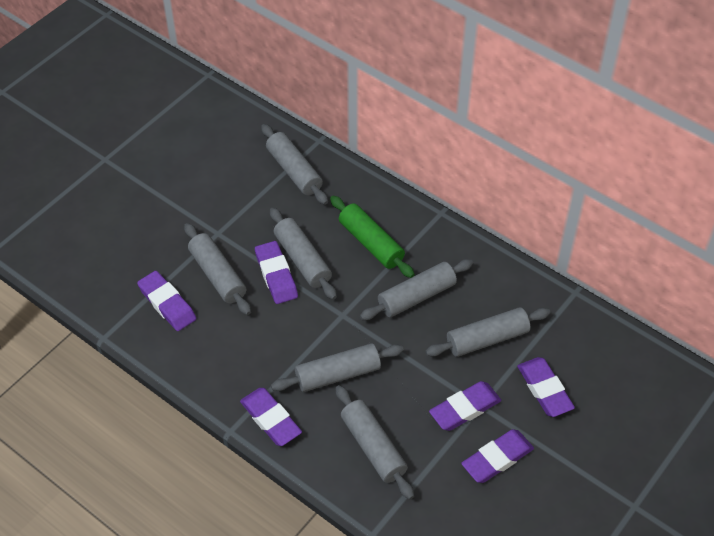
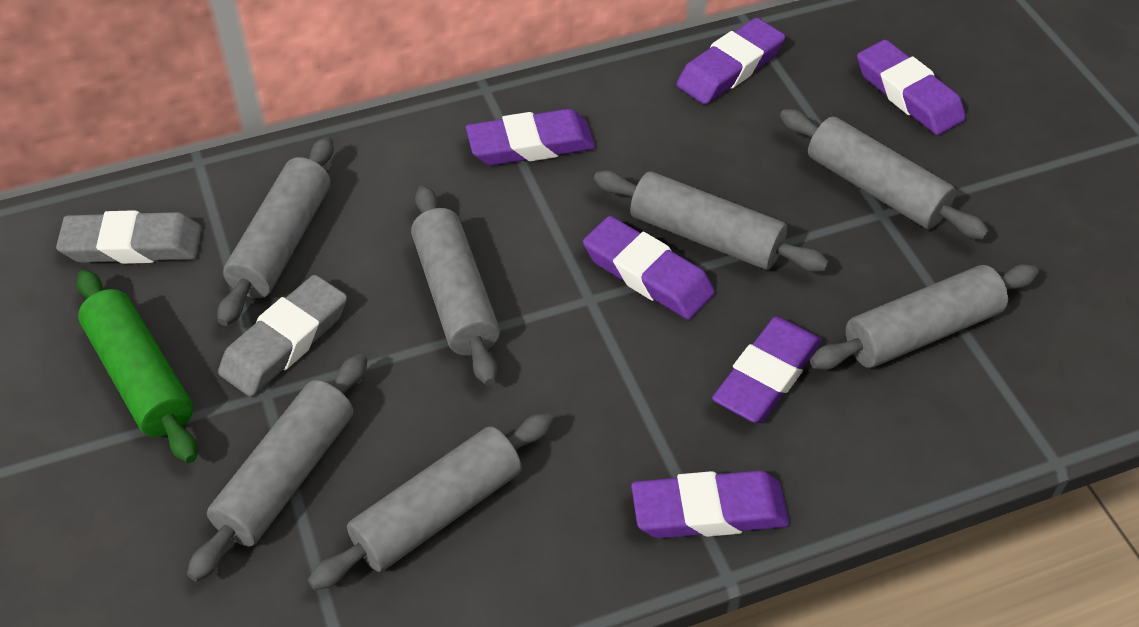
grey eraser: none = 0 -> [56,210,201,264] [218,275,347,397] = 2

